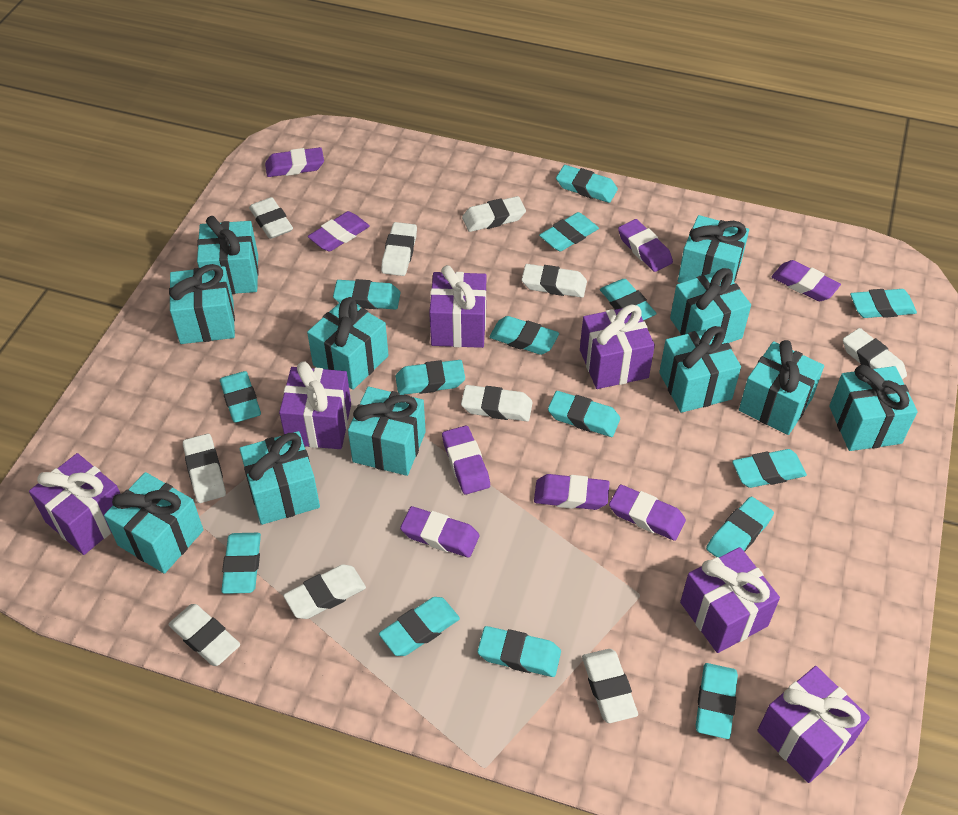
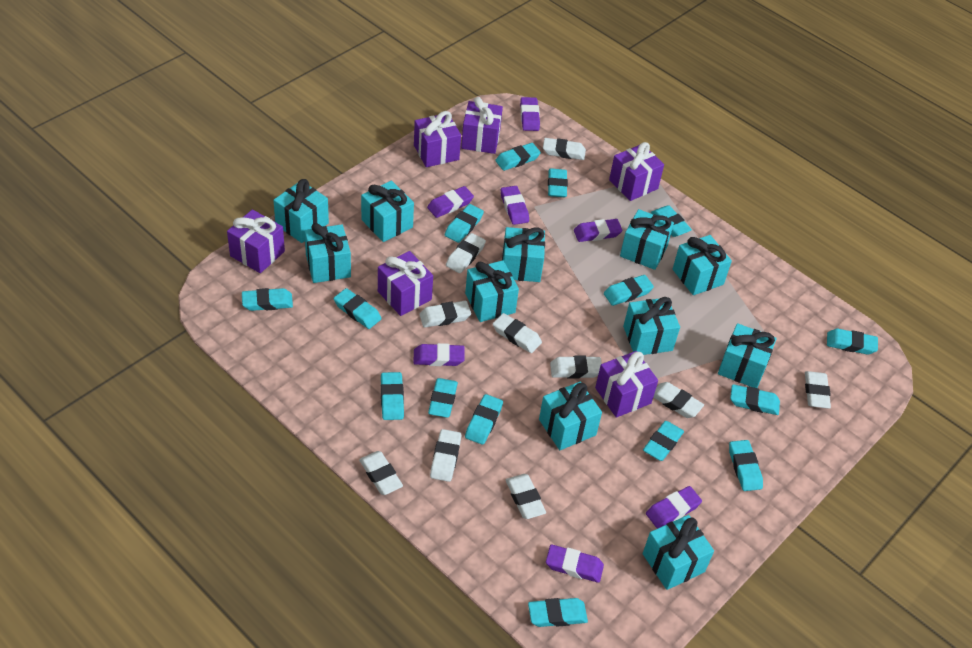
purple eraser: [265,147,324,177] [308,211,370,252] [400,506,479,558] [442,425,490,494] [534,474,610,510] [609,485,686,541] [618,219,673,272] [772,260,841,301] = 8 -> [413,343,465,366] [427,186,474,218] [501,186,529,225] [520,97,540,131] [546,545,604,583] [574,219,623,242] [646,486,702,529] = 7

